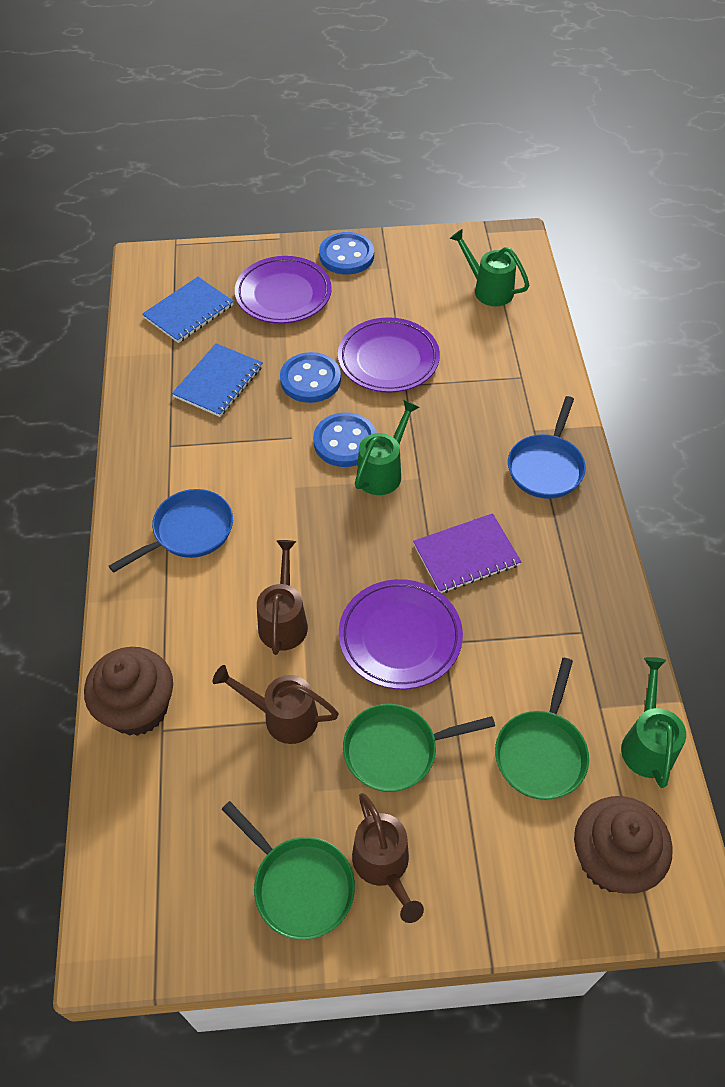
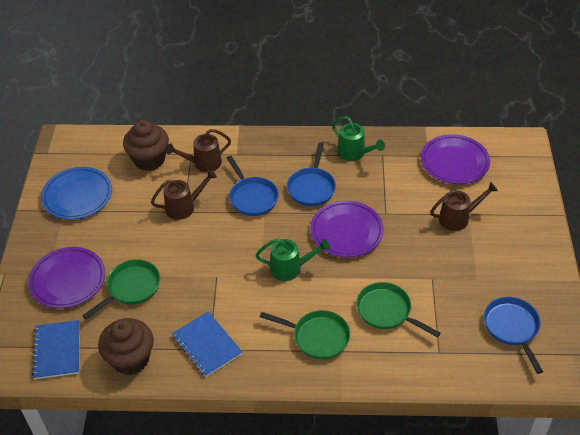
blue button: [280,352,341,403] [313,412,377,467] [319,232,374,275] = 3 -> none = 0
blue pan: [109,489,233,573] [508,396,586,499] = 2 -> [227,156,279,216] [287,143,336,206] [484,297,543,374] = 3
blue plate: none = 0 -> [41,167,112,220] = 1
green watering can: [355,400,419,495] [450,229,529,306] [621,657,686,788] = 3 -> [256,238,330,281] [332,116,385,161] = 2
purple notebook: [413,513,521,593] = 1 -> none = 0

